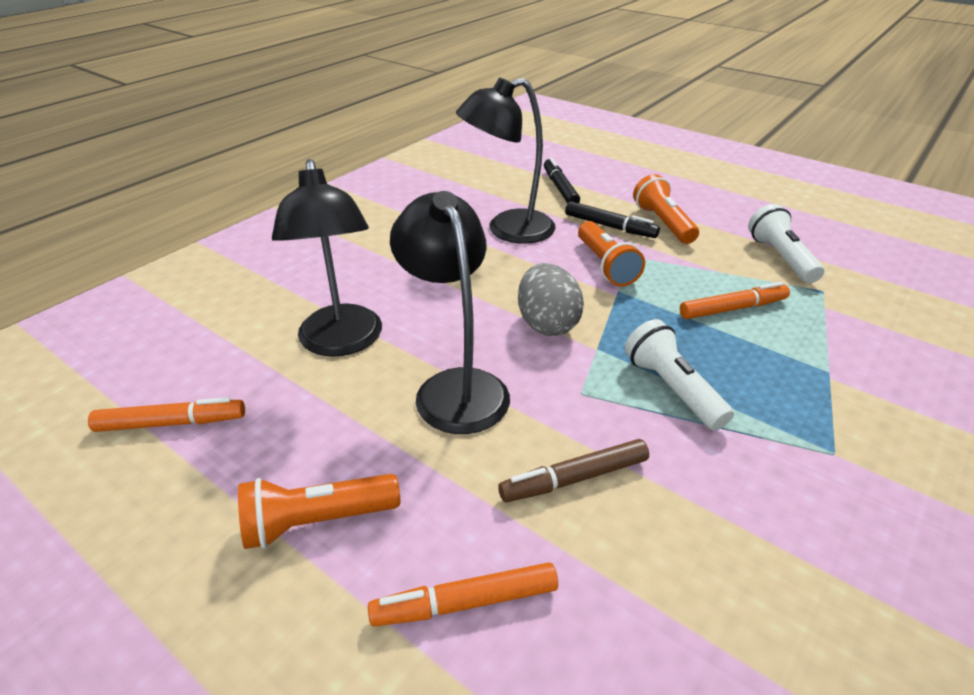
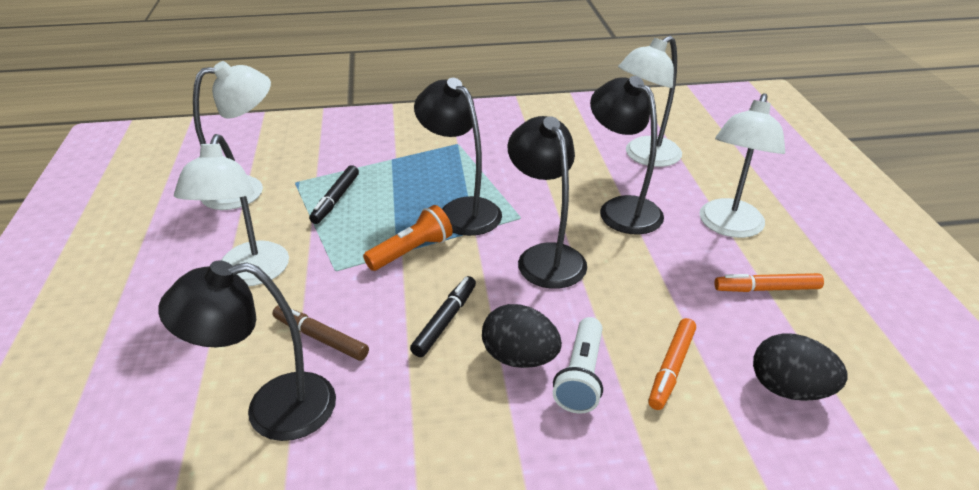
black egg: none = 0 -> [482,304,562,368] [753,333,847,401] = 2
black lamp: [272,159,382,357] [390,191,510,434] [456,77,555,243] = 3 -> [158,261,336,441] [414,78,502,236] [508,116,587,289] [590,76,664,235] = 4
grey egg: [518,263,584,336] = 1 -> none = 0
orange flashlight: [238,474,400,549] [578,221,645,287] [633,174,699,244] = 3 -> [363,205,453,271] = 1
orange marker: [88,397,245,432] [368,562,558,627] [680,282,790,319] = 3 -> [648,318,696,410] [714,273,824,292] = 2
white flashlight: [625,319,734,431] [748,204,824,283] = 2 -> [553,317,603,414] = 1
white lamp: none = 0 -> [174,134,289,286] [193,61,271,210] [618,36,682,167] [699,93,785,238] = 4

